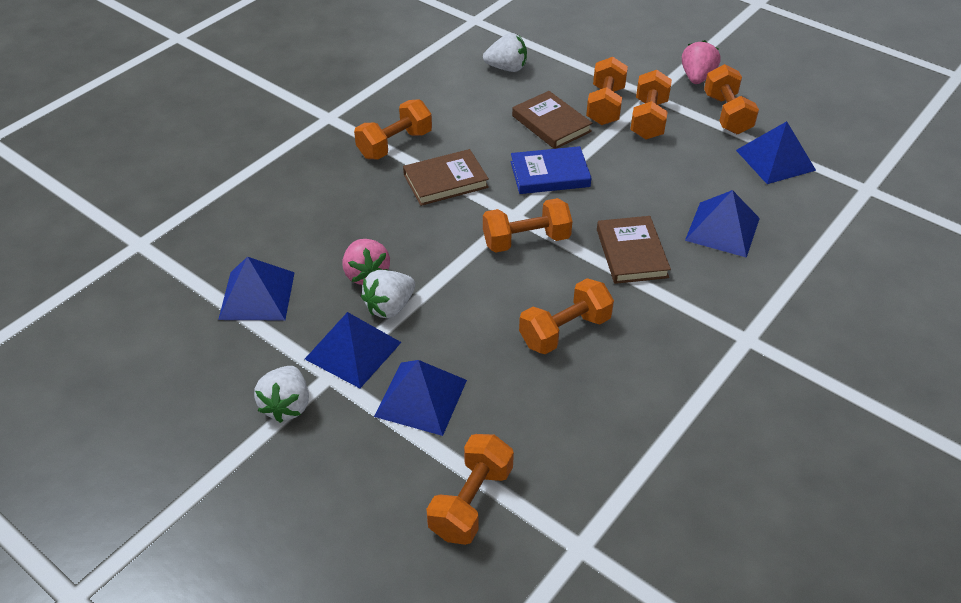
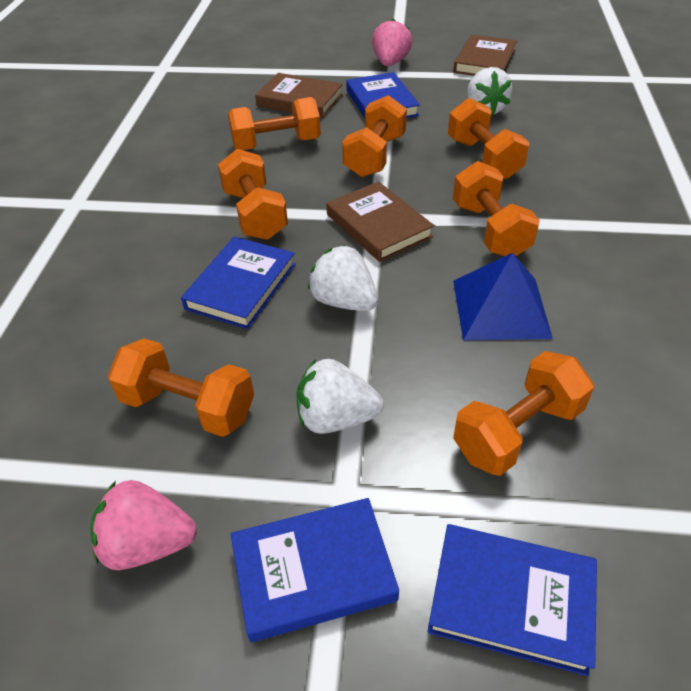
blue book: [511,146,591,194] = 1 -> [181,237,296,329] [231,498,399,642] [346,72,420,118] [427,524,597,676] = 4
blue pyramid: [218,257,295,320] [305,312,402,388] [374,360,467,436] [685,190,760,258] [736,121,816,184] = 5 -> [453,253,553,340] = 1

